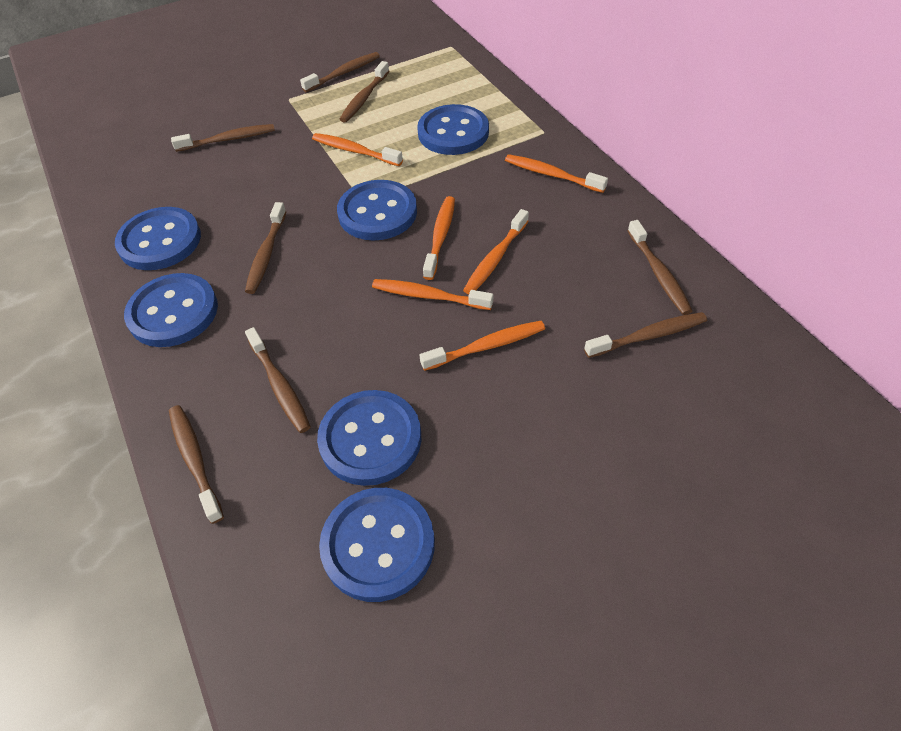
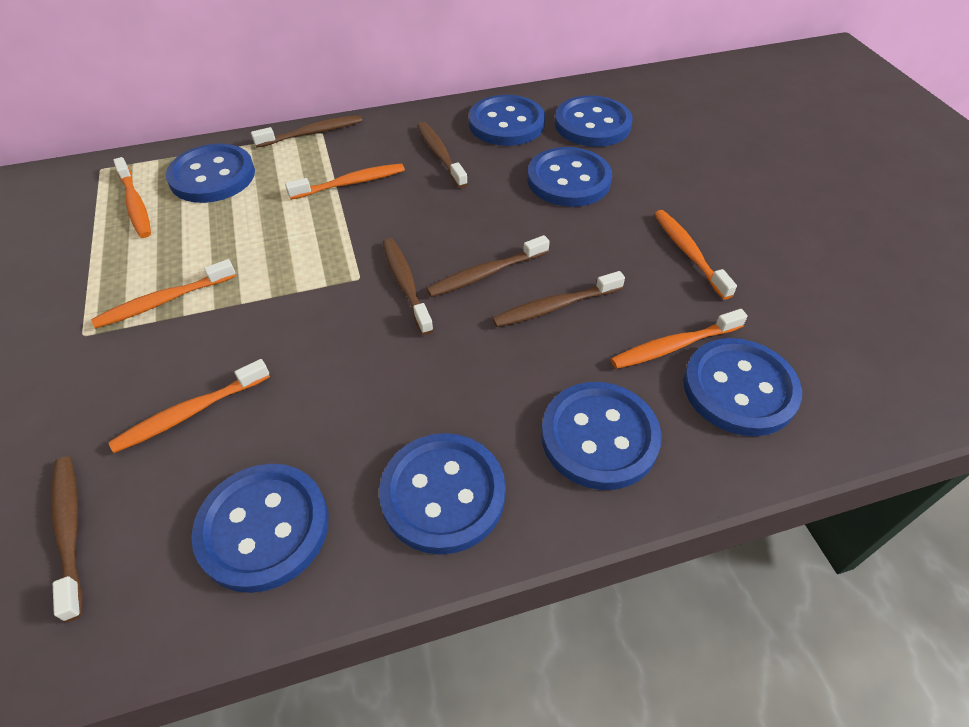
blue button: [115,207,201,270] [124,273,218,347] [317,390,421,486] [319,488,435,602] [337,180,417,241] [417,104,489,155] = 6 -> [165,144,255,203] [191,464,328,593] [379,433,506,555] [469,95,545,146] [527,147,612,207] [541,382,662,490] [555,95,633,147] [683,338,802,436] = 8
brown toothbrush: [169,405,224,524] [171,124,275,152] [245,202,286,294] [245,327,311,433] [300,52,380,92] [339,61,389,123] [584,312,707,358] [628,220,692,315] = 8 -> [51,456,83,622] [251,115,362,148] [382,238,434,335] [417,122,468,188] [427,235,550,297] [492,271,625,327] = 6

